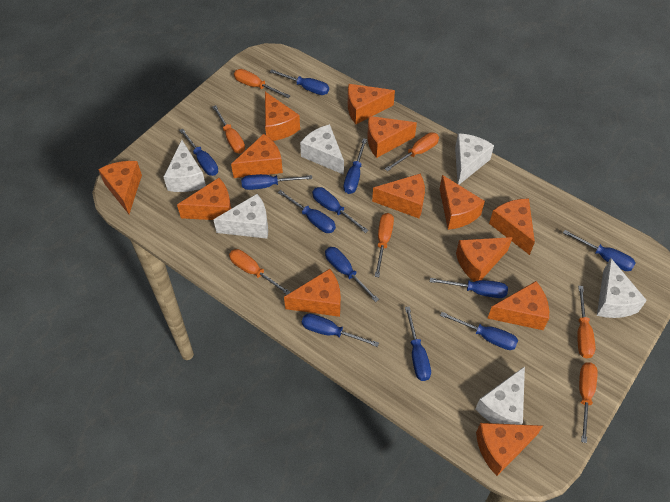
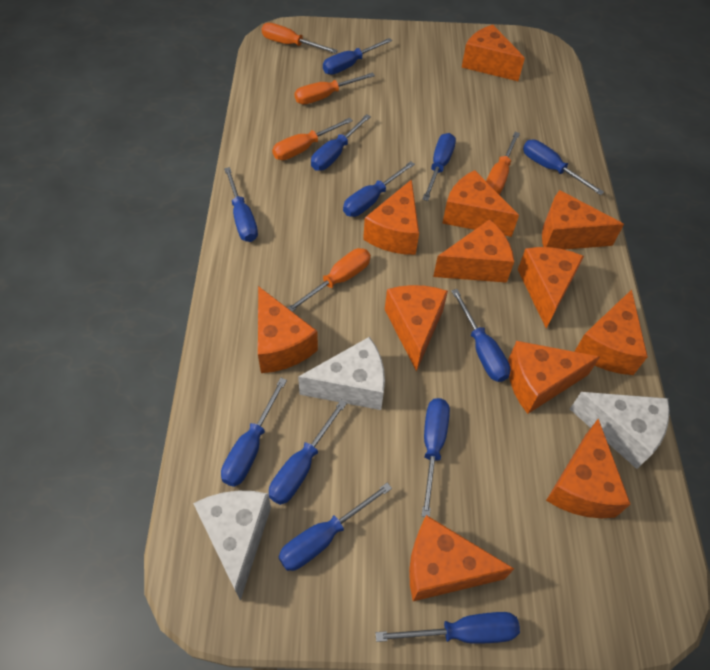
orange cheese: [98,161,142,214] [177,178,231,220] [231,134,283,178] [265,92,300,141] [284,269,341,317] [348,84,395,124] [367,116,417,158] [372,173,425,218] [440,175,485,230] [456,237,513,282] [476,423,543,476] [487,281,549,330] [489,199,535,255] = 13 -> [258,286,318,373] [363,179,419,255] [385,285,448,372] [409,515,514,601] [433,219,514,283] [442,170,519,237] [462,25,525,81] [508,341,600,414] [518,247,584,328] [542,190,624,250] [546,419,630,518] [574,290,648,375] = 12
orange screwdriver: [212,105,245,153] [229,249,291,295] [234,69,291,98] [375,213,394,277] [385,132,439,171] [577,286,595,358] [579,362,597,443] = 7 -> [262,23,338,53] [272,118,353,160] [287,248,371,312] [295,73,375,104] [486,132,520,195] = 5
white cheese: [164,140,206,192] [213,194,268,239] [300,124,344,175] [455,133,494,185] [476,366,525,425] [597,258,647,318] = 6 -> [193,491,271,601] [298,337,385,410] [570,392,669,469] = 3

